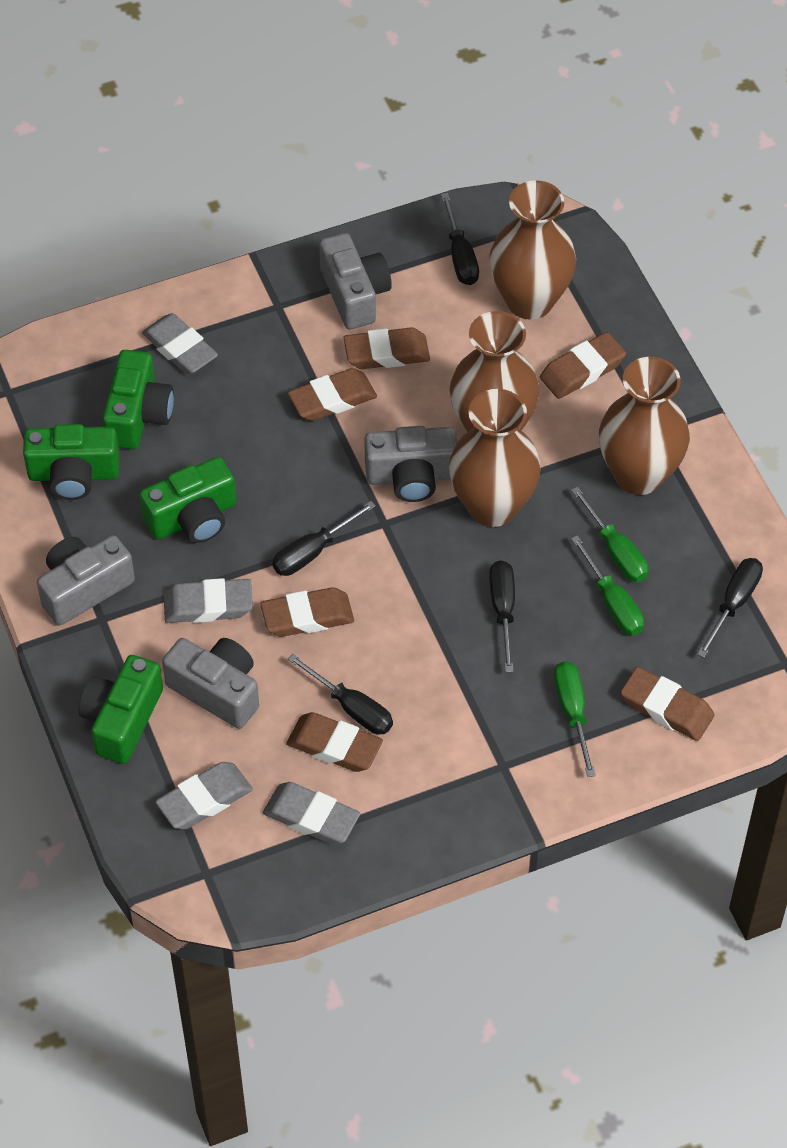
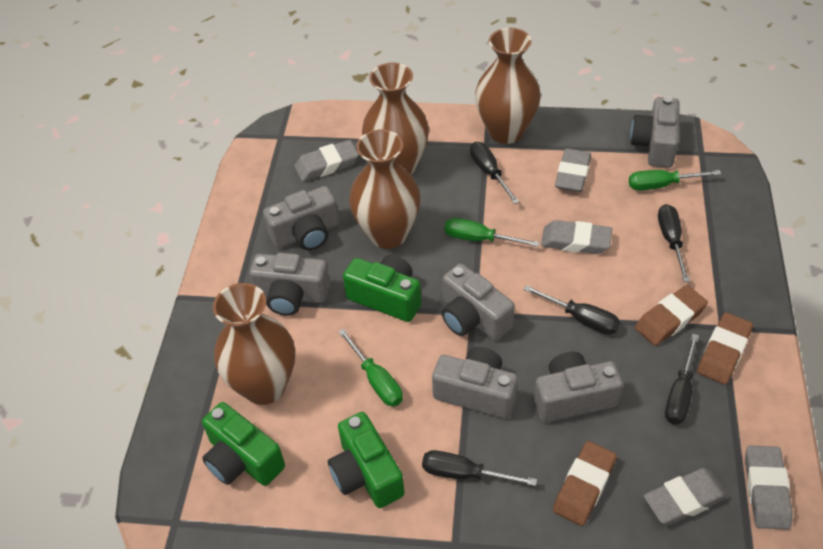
brown eraser: [260,587,354,637] [287,712,383,772] [288,368,377,421] [344,327,430,369] [540,332,626,399] [620,667,715,741] = 6 -> [553,441,617,526] [635,285,708,346] [697,313,753,384] = 3
green camera: [23,424,120,500] [78,655,163,764] [103,350,174,449] [139,457,236,543] = 4 -> [202,402,285,486] [328,412,405,508] [343,255,421,322] = 3
grey camera: [37,535,135,625] [162,638,259,729] [319,233,392,330] [364,426,457,502] = 4 -> [249,253,330,316] [263,186,339,251] [432,347,518,419] [442,263,515,341] [534,352,623,423] [630,96,680,168] = 6
grey eraser: [142,313,218,374] [155,762,253,829] [164,578,253,623] [263,782,360,845] = 4 -> [295,140,359,182] [541,220,612,254] [555,149,591,192] [644,468,729,525] [745,446,793,530] = 5

